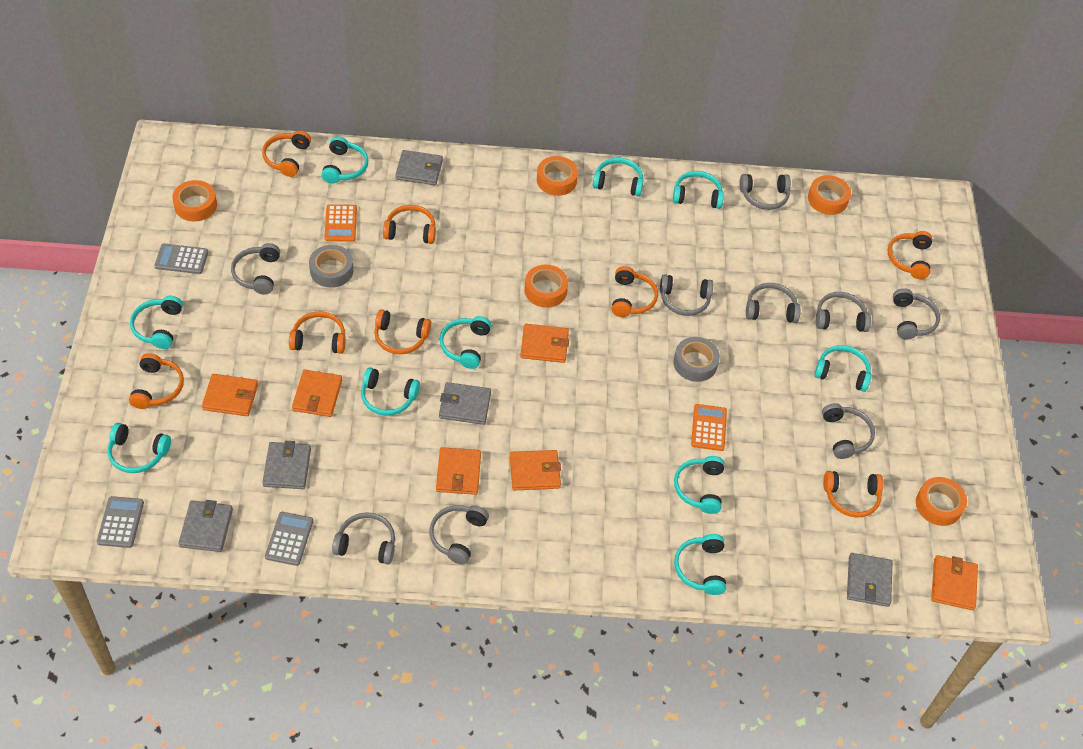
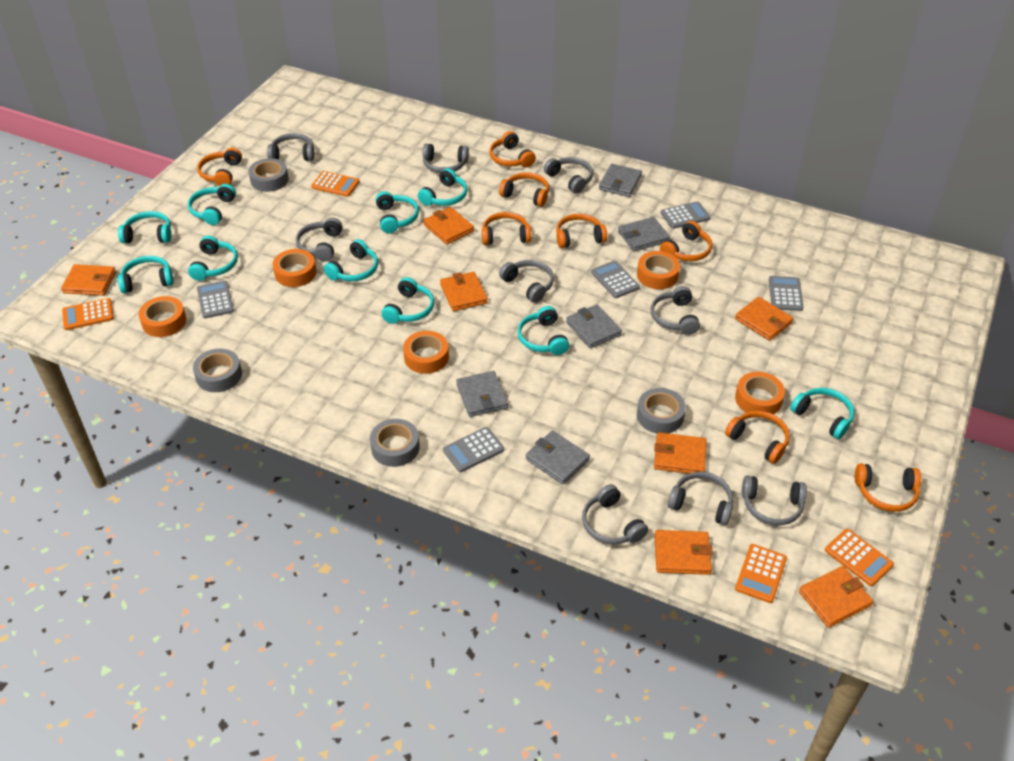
grey calculator: [97,496,144,548] [154,243,208,274] [265,512,313,566] = 3 -> [197,280,234,318] [443,427,504,472] [591,261,640,298] [661,201,711,229] [769,276,803,311] = 5
grey tape: [309,245,353,288] [673,337,720,382] = 2 -> [193,348,242,392] [248,158,289,192] [370,419,420,467] [637,388,686,433] = 4
orange calculator: [324,204,357,242] [691,404,727,451] = 2 -> [62,298,114,330] [311,171,360,197] [735,544,787,603] [825,529,894,586] = 4
orange wallet: [202,374,258,416] [292,370,342,417] [436,447,481,495] [510,450,561,491] [520,324,569,363] [931,555,978,610] = 6 -> [61,264,116,296] [423,207,474,245] [440,272,488,311] [654,432,707,474] [654,530,713,575] [735,297,794,341] [799,566,873,628] = 7

